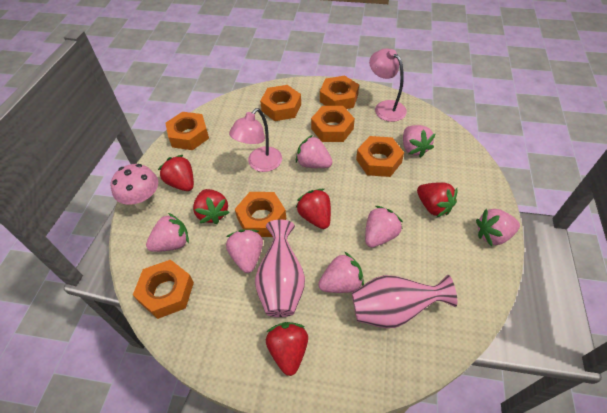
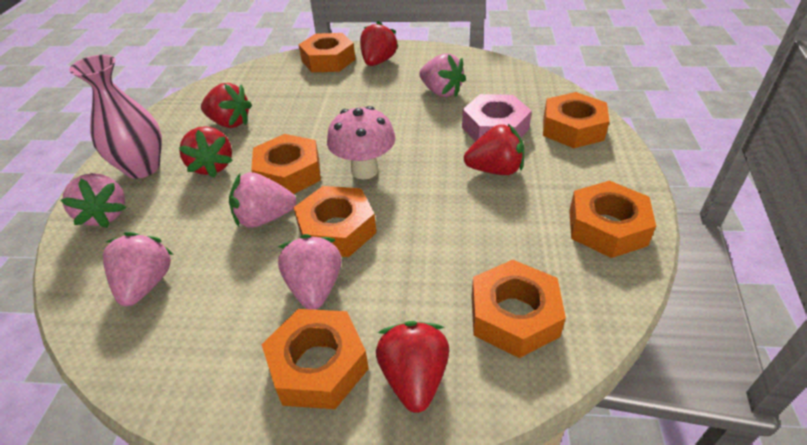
pink lamp: [229,108,282,172] [369,48,407,122] = 2 -> none = 0
pink nut: none = 0 -> [462,94,532,142] = 1
pink strawberry: [146,213,189,252] [226,229,263,273] [296,135,333,168] [318,252,364,293] [365,206,403,247] [403,125,436,158] [476,209,520,246] = 7 -> [61,173,127,228] [103,232,174,306] [229,172,297,228] [278,234,342,310] [419,53,466,97] = 5
pink vase: [255,220,305,317] [352,275,457,328] = 2 -> [69,55,162,179] = 1

